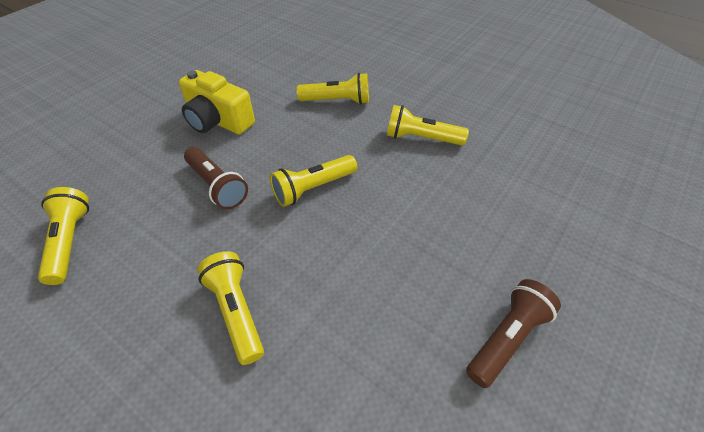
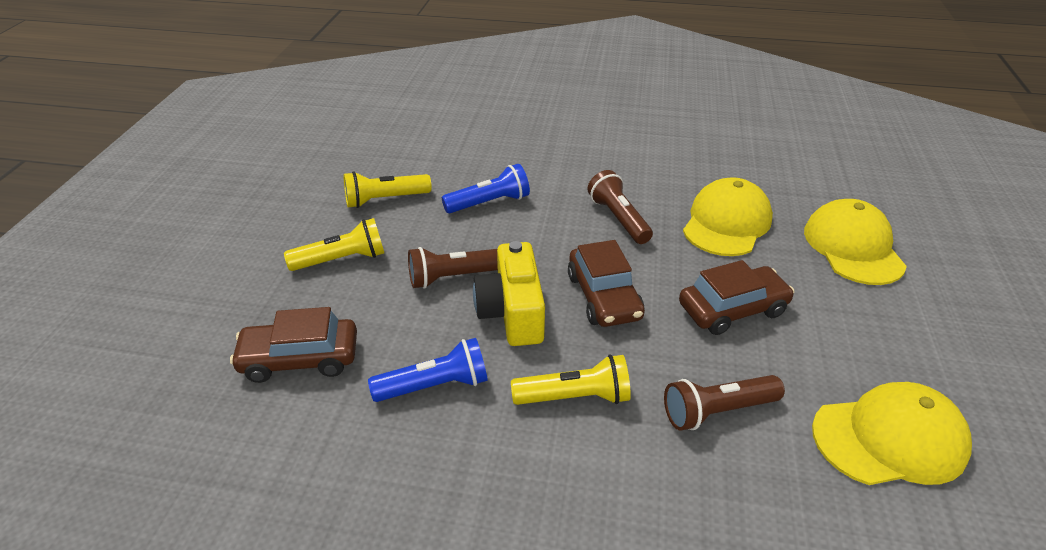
blue flashlight: none = 0 -> [368,338,488,402] [442,164,530,213] = 2
brown car: none = 0 -> [230,307,357,383] [568,240,645,327] [679,260,795,335] = 3
brown flashlight: [184,147,248,209] [466,279,561,388] = 2 -> [408,247,498,289] [588,170,653,244] [664,375,785,431] = 3
yellow cap: none = 0 -> [683,177,773,256] [804,199,907,285] [812,382,972,485] = 3
yellow flashlight: [38,187,89,285] [197,251,264,365] [270,155,357,207] [297,73,369,104] [387,105,469,146] = 5 -> [284,218,384,271] [344,171,432,208] [511,354,631,405] = 3

